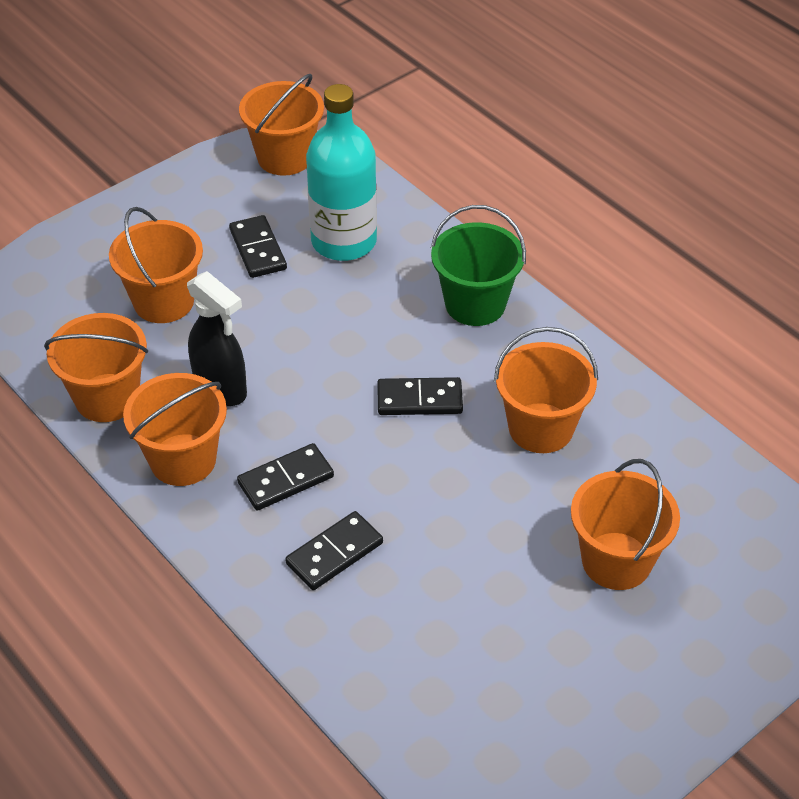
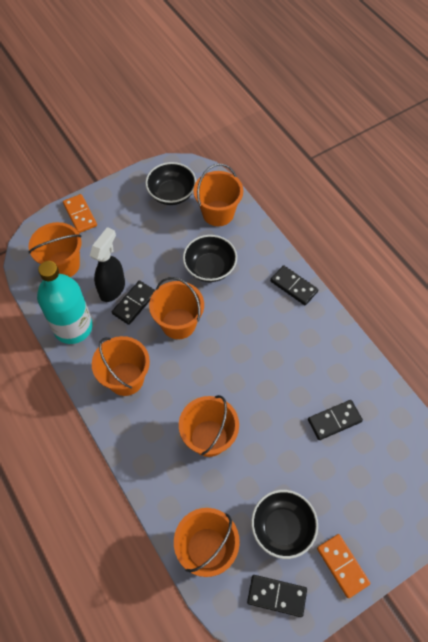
black bowl: none = 0 -> [145,162,196,205] [183,235,237,282] [251,490,318,559] = 3
green bucket: [431,205,526,326] = 1 -> none = 0
orange domino: none = 0 -> [63,194,97,233] [317,534,371,598] = 2

